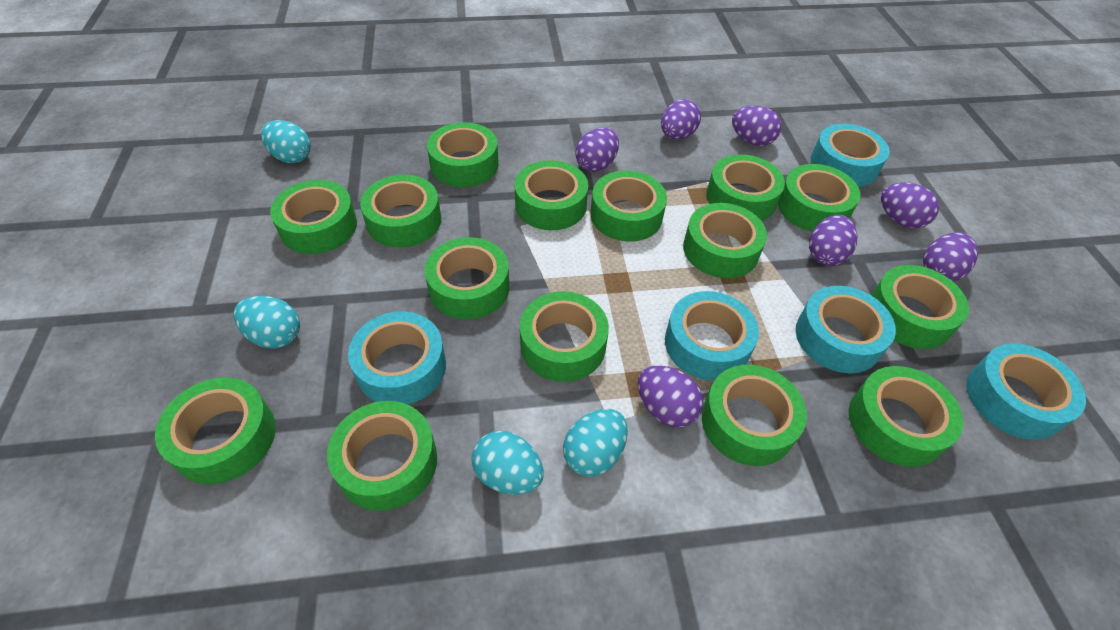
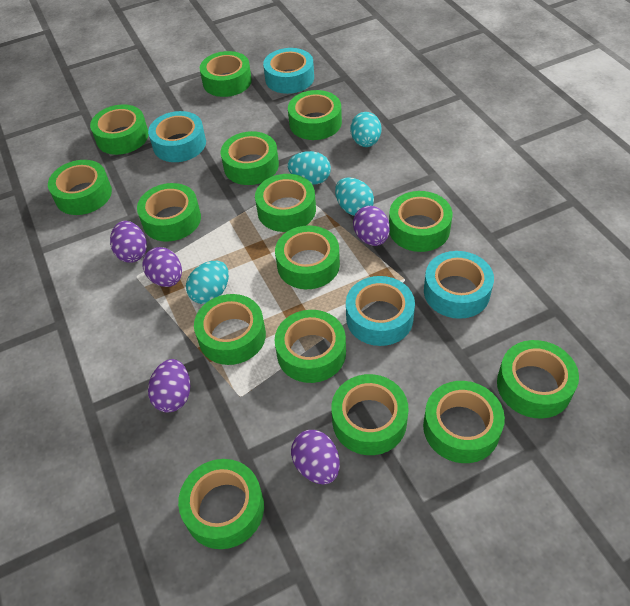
purple egg: [575,128,619,172] [638,365,704,427] [661,99,701,140] [732,106,781,146] [809,215,857,266] [881,183,939,228] [923,232,978,281] = 7 -> [110,221,147,263] [142,247,182,287] [148,359,190,412] [291,430,340,485] [353,206,390,246] = 5
turquoise tape: [348,311,446,404] [665,291,759,381] [796,286,896,374] [811,124,890,187] [966,343,1086,440] = 5 -> [148,111,206,162] [263,48,314,94] [346,276,415,346] [424,251,494,319] = 4

